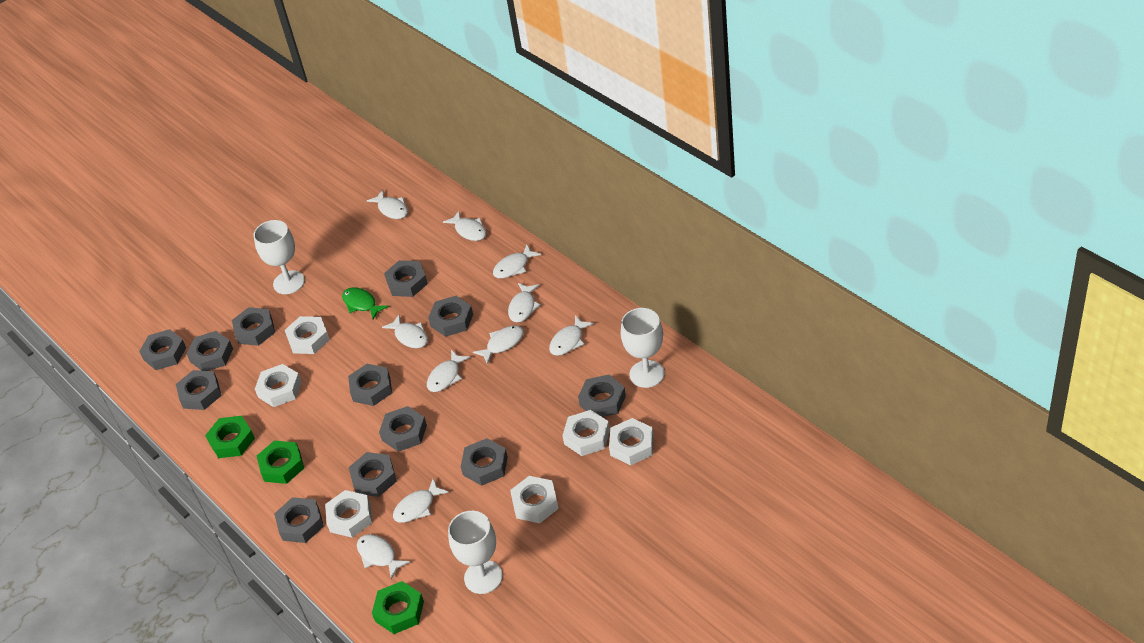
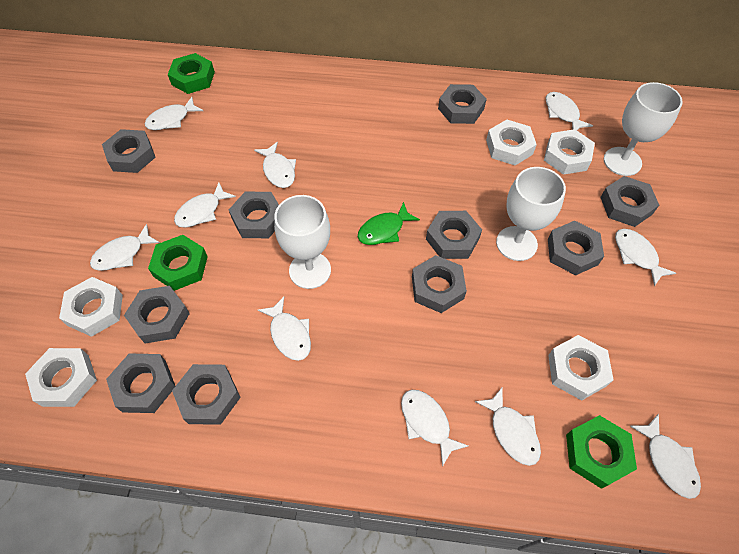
grey nut: [139,329,186,370] [176,370,222,410] [187,331,233,371] [232,307,275,346] [274,497,324,543] [348,364,392,406] [349,452,397,497] [379,406,427,452] [384,260,428,297] [428,296,473,337] [461,438,508,486] [578,375,626,417] = 12 -> [102,129,156,173] [106,354,175,413] [124,286,190,344] [172,364,241,425] [229,192,279,238] [412,255,467,313] [426,211,482,259] [438,84,487,124] [548,221,604,275] [600,176,659,227] = 10
white nut: [255,364,302,407] [285,316,330,354] [325,490,372,538] [510,476,559,523] [562,410,610,456] [609,418,654,465] = 6 -> [25,348,97,407] [59,277,123,337] [486,120,537,166] [544,129,595,175] [548,335,613,400] = 5

